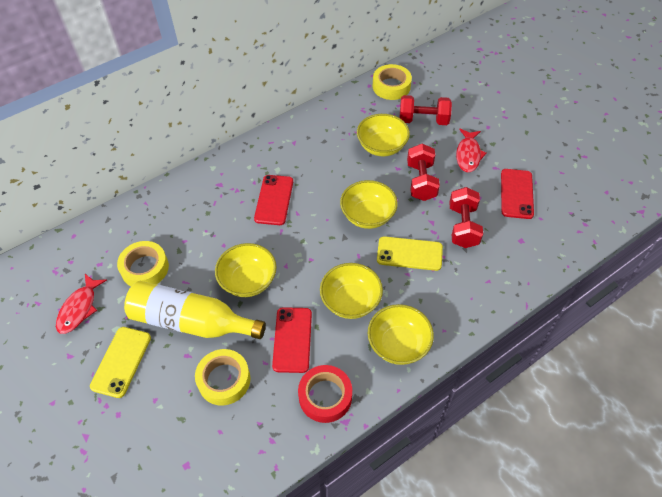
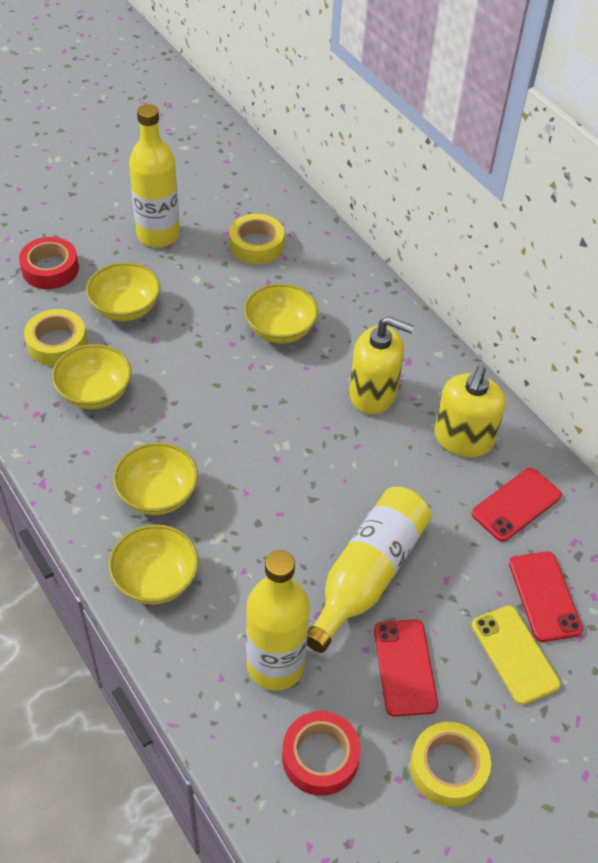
red dumbbell: [399,95,452,125] [407,144,440,201] [449,187,483,248] = 3 -> none = 0
red fish: [56,274,107,334] [456,129,487,172] = 2 -> none = 0
red tape: [298,365,352,423] = 1 -> [19,237,79,289] [282,711,361,796] = 2
yellow bottle: [124,281,266,339] = 1 -> [129,104,180,248] [246,550,310,691] [307,487,432,653] = 3
yellow phone: [90,327,151,398] [377,236,443,271] = 2 -> [471,605,561,705] = 1
yellow soap dispenser: none = 0 -> [349,316,414,414] [434,366,506,457] = 2

